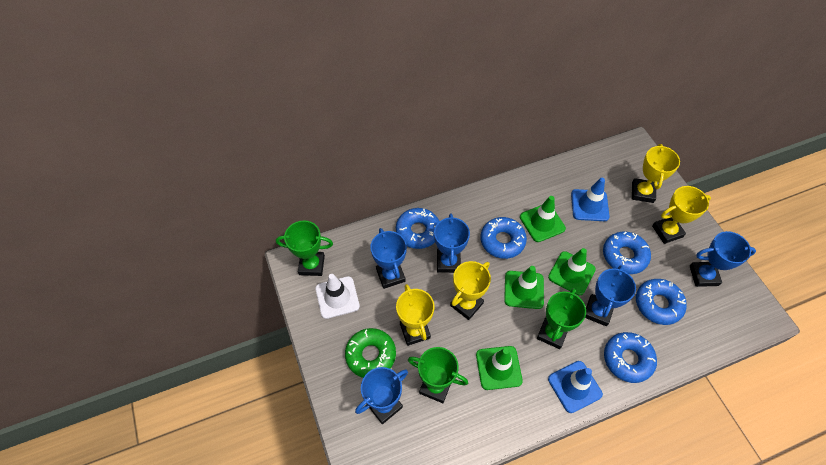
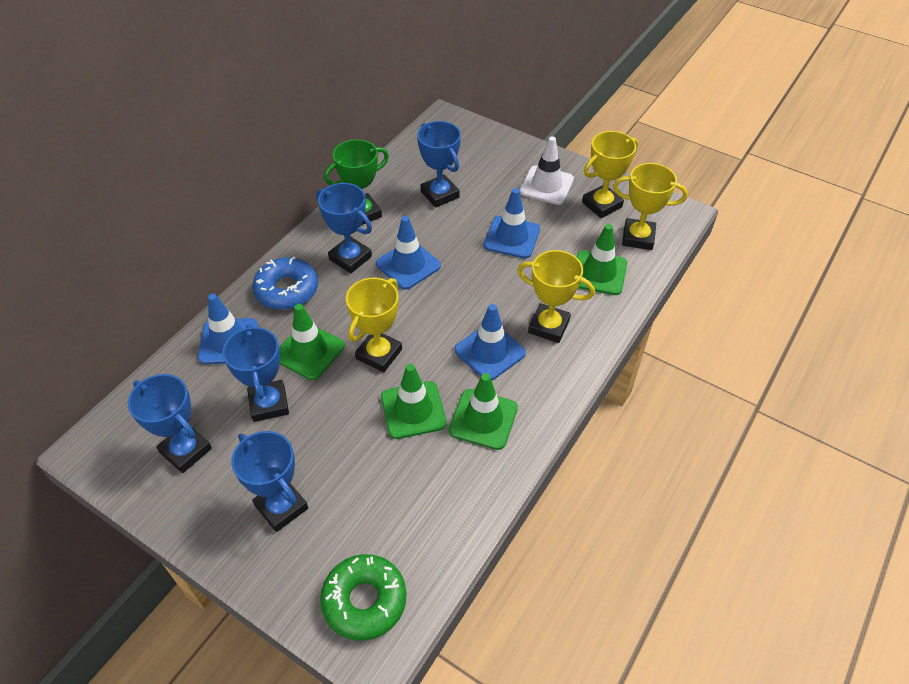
blue donut: [396,208,440,249] [480,217,527,259] [603,232,651,274] [604,332,657,383] [636,279,687,325] = 5 -> [253,257,318,310] = 1
blue traffic cone: [548,361,603,413] [571,178,610,221] = 2 -> [198,294,258,364] [376,216,441,290] [455,304,526,380] [483,188,540,259] = 4
green trophy: [276,220,333,276] [408,347,468,403] [537,288,586,349] = 3 -> [324,139,389,225] = 1

